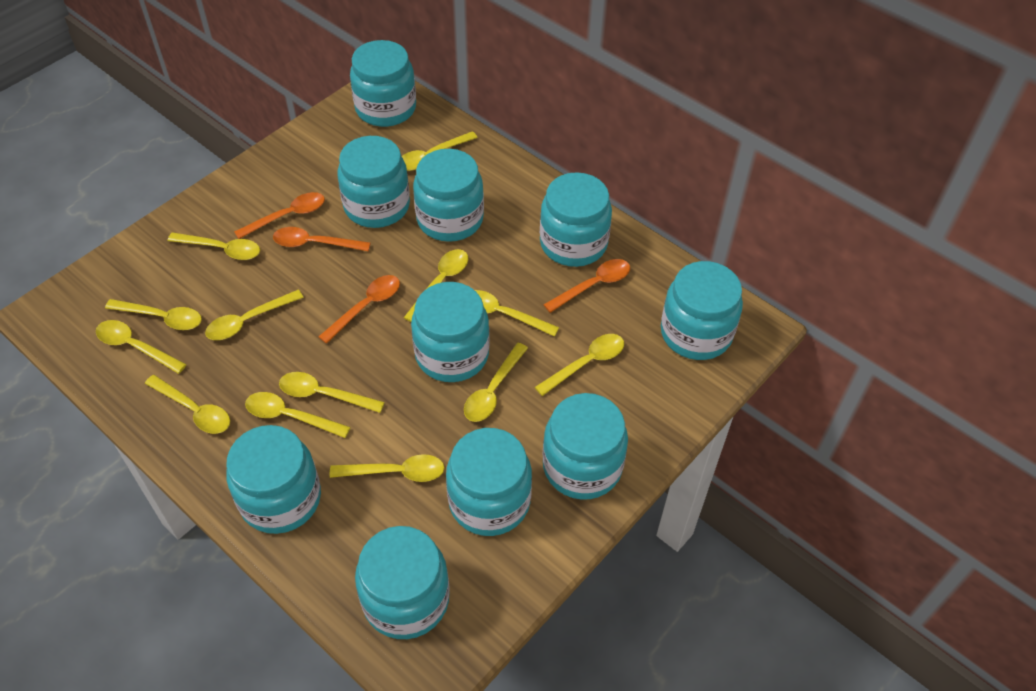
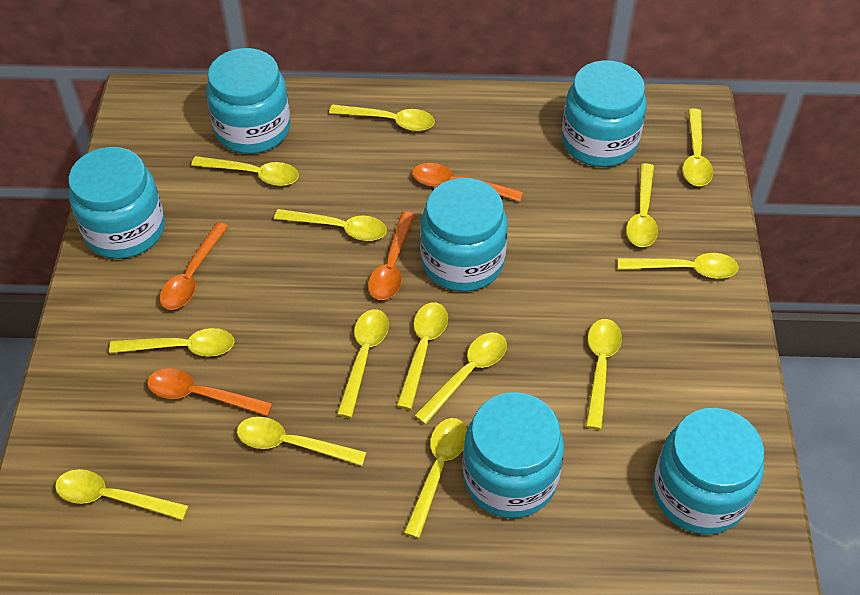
turquoise jar: [226,425,321,534] [337,136,410,228] [350,40,416,127] [355,526,450,639] [411,282,490,382] [413,149,484,242] [446,428,532,536] [540,172,612,267] [543,393,628,500] [661,261,743,360] = 10 -> [69,147,165,259] [206,48,291,154] [420,178,508,292] [463,392,564,518] [562,60,647,167] [653,408,764,534] = 6
yellow spoon: [96,320,187,374] [105,299,202,330] [145,375,230,434] [167,232,260,260] [205,290,304,340] [245,392,351,438] [279,372,385,413] [330,454,444,482] [401,131,478,171] [404,249,468,322] [464,343,528,422] [475,290,559,337] [535,334,624,396] = 13 -> [55,469,189,520] [109,328,234,357] [191,156,299,186] [237,417,367,466] [274,209,387,241] [329,104,435,131] [337,309,389,418] [397,302,448,410] [404,418,467,538] [414,332,507,424] [586,319,622,429] [618,253,739,279] [626,163,658,247] [682,108,713,186] = 14

